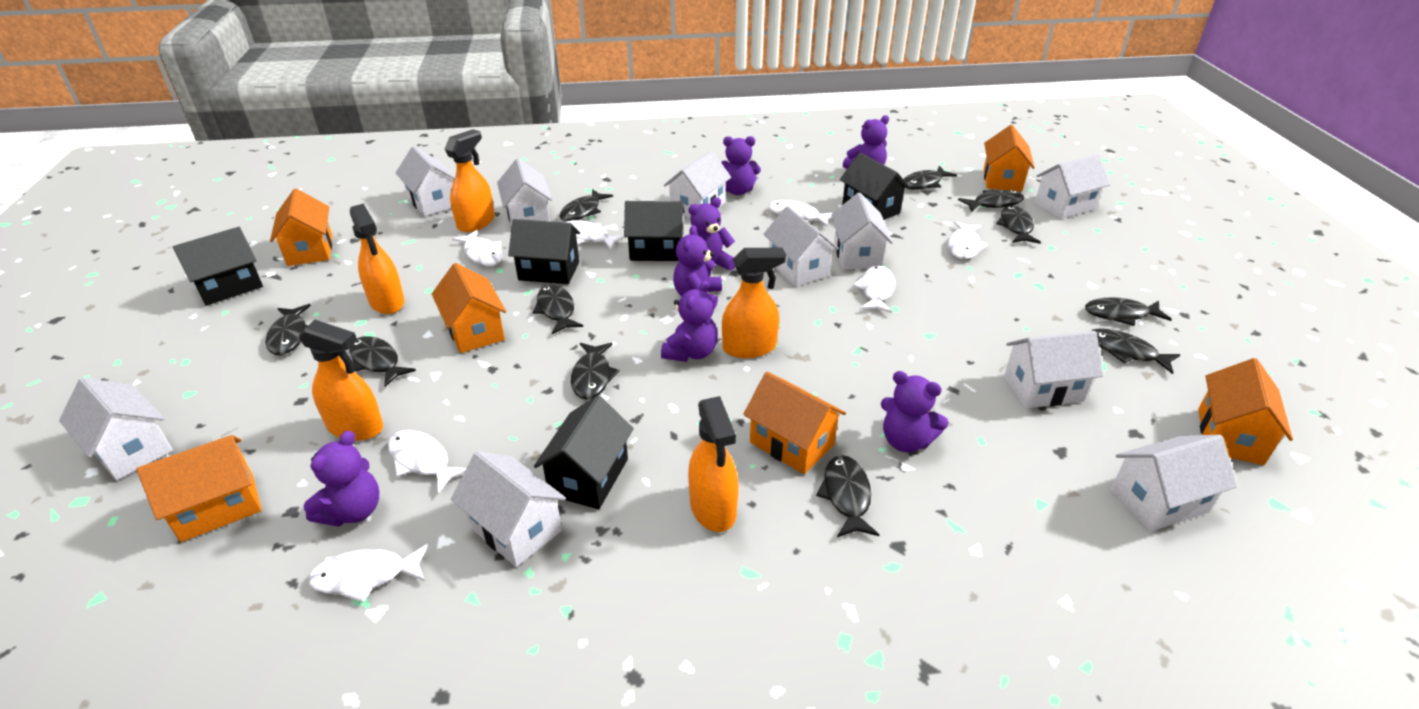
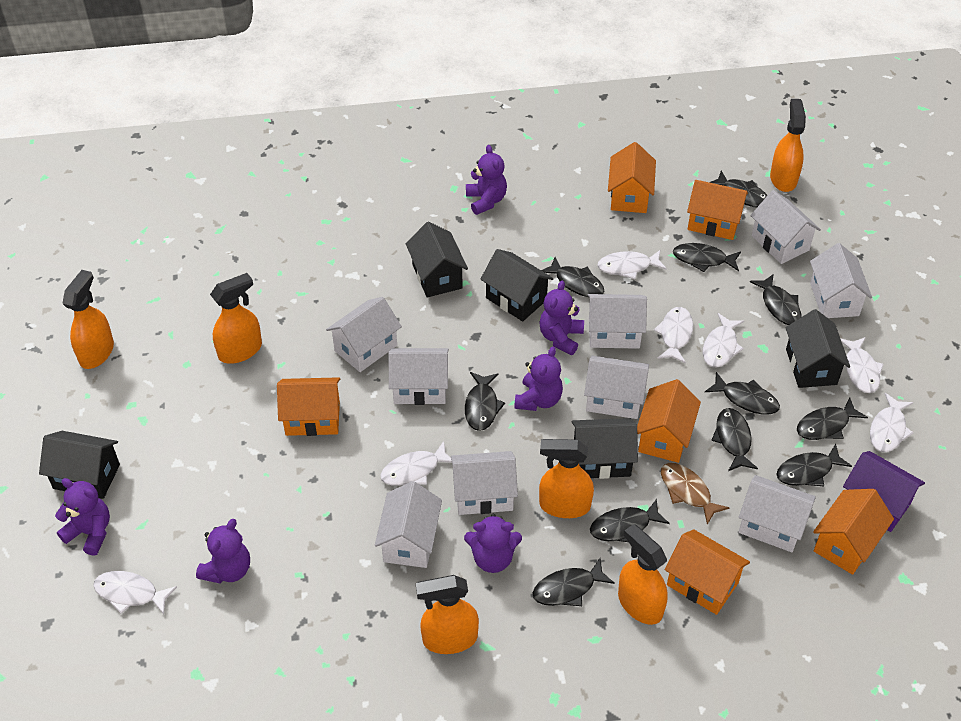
brown fish: none = 0 -> [661,463,729,525] = 1
orange spray bottle: [299,320,383,441] [350,204,405,314] [445,129,495,232] [688,396,739,532] [722,248,786,358] = 5 -> [62,270,114,369] [210,273,262,364] [416,575,479,654] [539,439,594,518] [618,524,668,625] [770,99,806,192] = 6
purple house: none = 0 -> [843,451,925,532] = 1
purple teddy bear: [303,430,379,527] [661,280,718,362] [673,225,722,309] [689,198,735,277] [721,136,761,195] [843,115,889,169] [881,371,948,452] = 7 -> [55,478,110,556] [196,519,250,584] [464,514,522,573] [466,145,507,215] [514,346,563,411] [539,281,584,355] = 6
white house: [59,377,173,481] [396,146,455,216] [451,451,566,567] [497,159,552,227] [664,151,731,218] [764,206,839,286] [831,192,893,269] [1004,331,1103,408] [1035,154,1110,219] [1111,435,1237,531] = 10 -> [326,297,402,372] [375,481,442,568] [389,348,449,405] [451,451,518,515] [584,356,649,419] [588,294,647,349] [739,475,816,552] [750,190,821,264] [810,243,872,318] = 9

